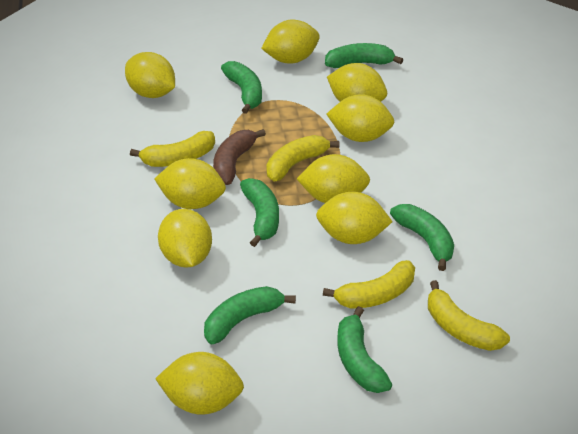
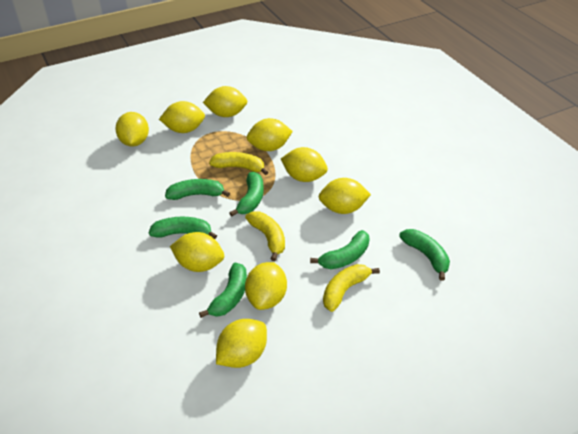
brown banana: [213,129,266,185] = 1 -> none = 0
yellow banana: [130,131,215,167] [266,135,339,181] [323,260,415,309] [428,280,510,351] = 4 -> [209,152,268,175] [245,211,285,261] [323,264,380,312] = 3

